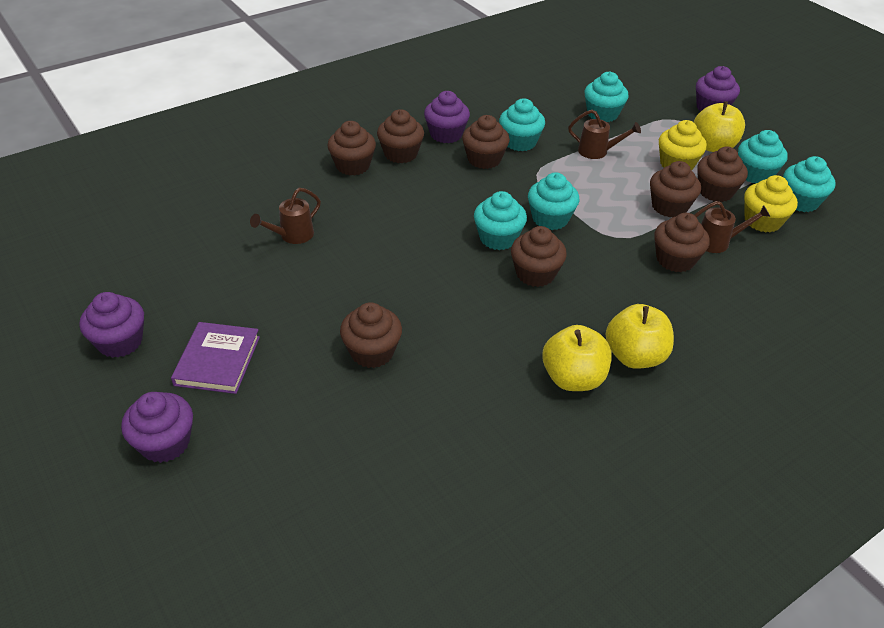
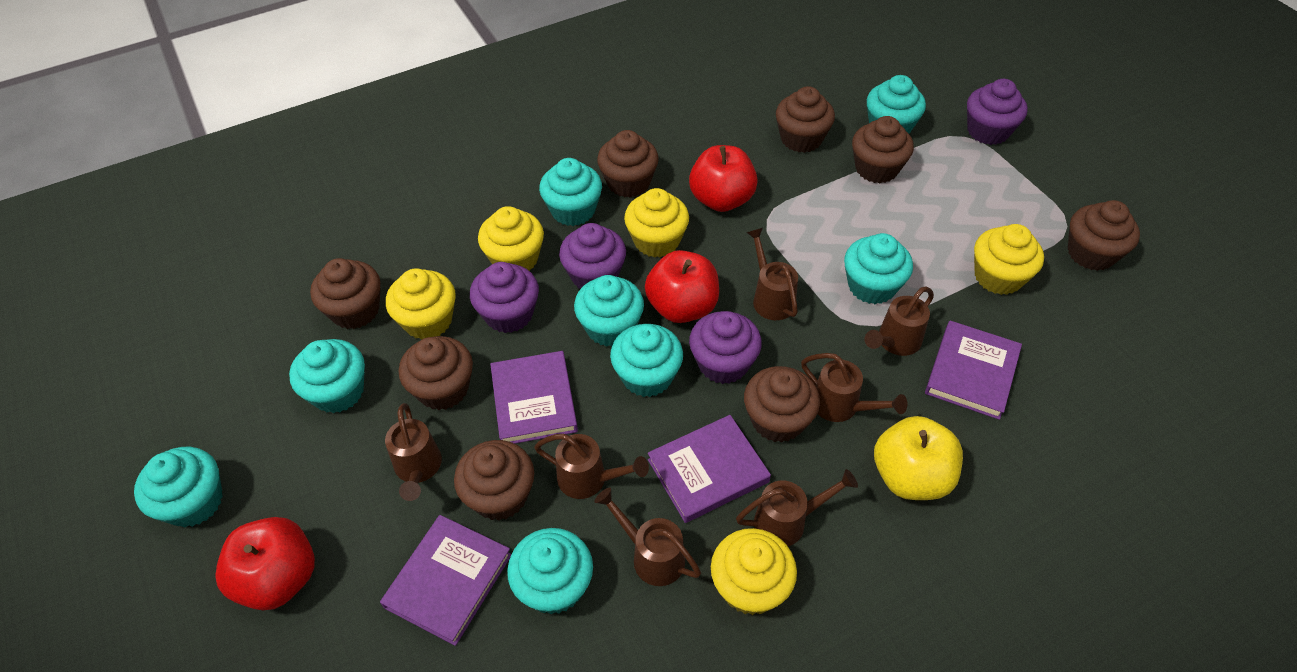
brown watering can: [250,188,321,244] [568,110,641,159] [695,201,771,253] = 3 -> [385,403,442,501] [534,434,649,499] [594,488,701,586] [736,469,858,546] [746,228,798,320] [801,353,907,422] [864,287,934,356] = 7
purple book: [171,322,260,394] = 1 -> [380,515,512,646] [490,351,578,444] [648,415,771,523] [925,321,1022,420] = 4
red apple: none = 0 -> [216,517,315,610] [645,250,719,323] [689,145,758,212] = 3
turquoise cupcake: [474,191,527,250] [499,98,545,151] [528,172,579,230] [584,72,629,122] [738,130,788,184] [783,156,836,212] = 6 -> [134,447,223,527] [289,339,365,413] [507,528,593,614] [539,158,602,226] [574,275,644,347] [610,324,683,397] [844,233,913,304] [867,75,926,134] = 8
yellow apple: [542,325,612,391] [606,304,674,369] [694,101,745,152] = 3 -> [874,416,963,500] = 1
yellow cupcake: [659,120,707,170] [744,175,798,233] = 2 -> [386,268,456,340] [478,206,544,271] [624,188,689,258] [711,528,797,615] [974,224,1044,295] = 5

